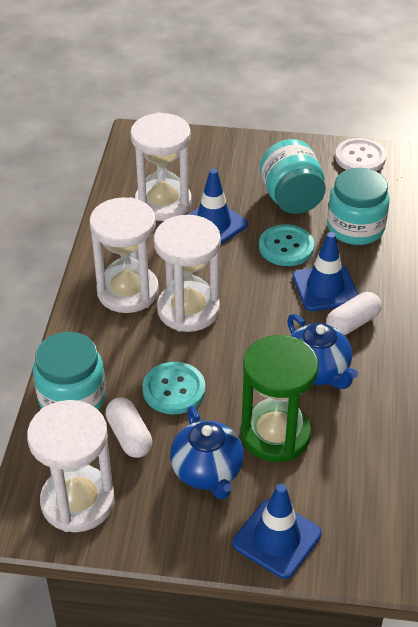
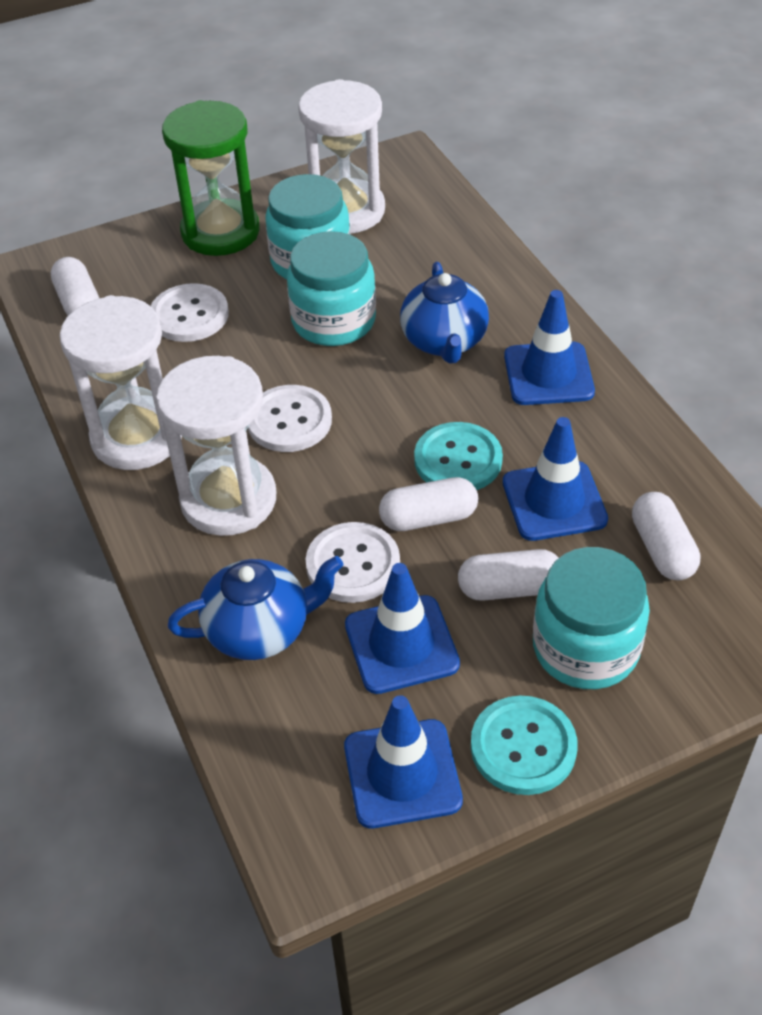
blue traffic cone: [187,169,248,244] [233,484,322,579] [293,232,359,311] = 3 -> [344,695,463,828] [345,563,460,694] [503,417,608,541] [504,290,595,405] = 4
white button: [335,138,386,171] = 1 -> [151,283,229,342] [248,385,332,452] [305,522,400,603] = 3
white capsule: [105,398,153,458] [326,292,381,335] = 2 -> [51,257,99,315] [379,477,478,531] [458,549,559,601] [632,492,700,581] = 4
white hourglass: [27,400,115,532] [89,197,159,313] [130,112,192,221] [154,215,221,332] = 4 -> [59,295,182,470] [156,356,276,536] [298,79,385,234] = 3

